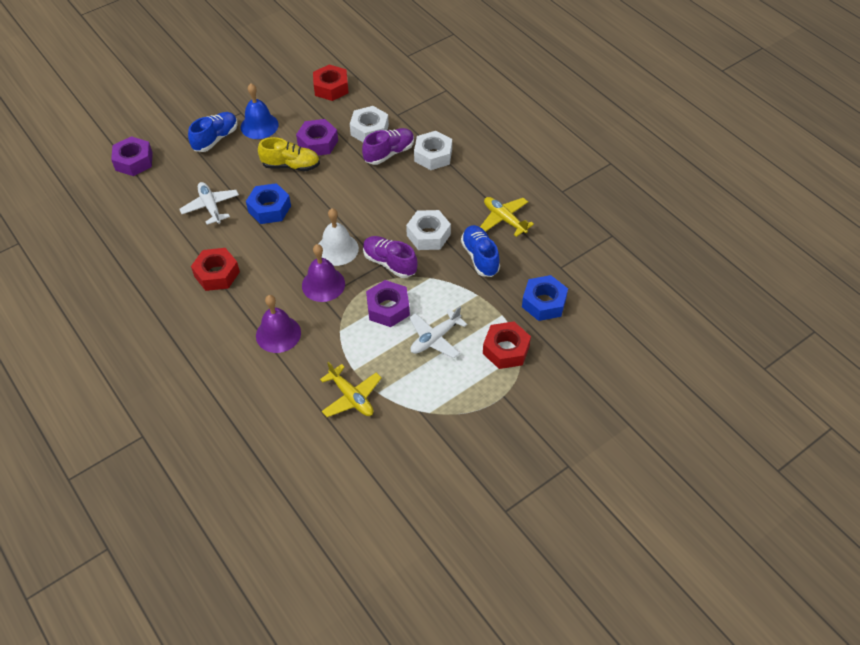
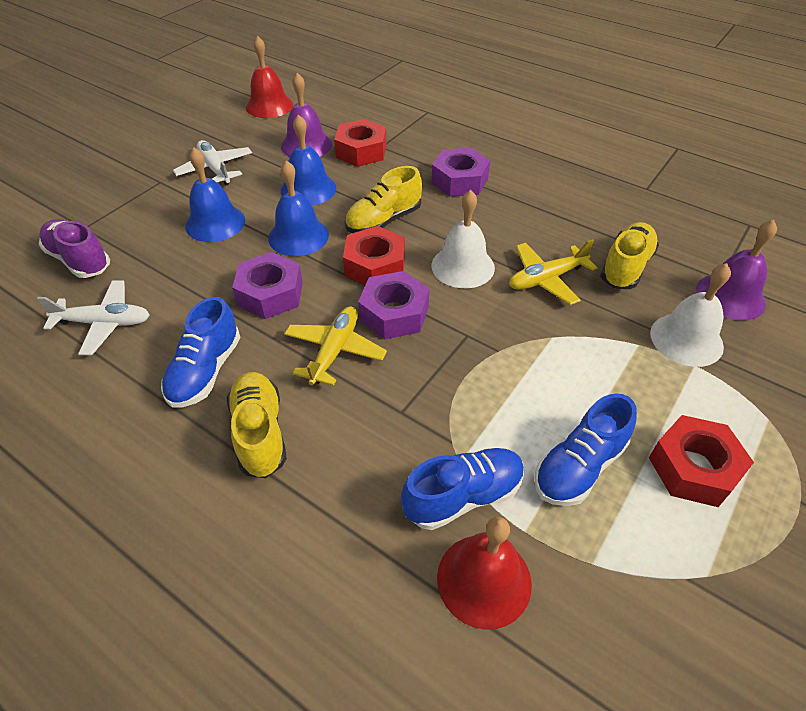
blue bell: [241,83,279,139] = 1 -> [185,147,245,242] [268,160,329,256] [281,115,336,206] = 3
blue nut: [246,183,291,224] [522,275,568,321] = 2 -> none = 0
blue shoe: [188,112,238,152] [461,225,500,277] = 2 -> [161,297,241,408] [401,448,525,530] [534,393,637,506] = 3
purple shoe: [362,128,414,165] [363,236,417,278] = 2 -> [38,219,110,278] = 1
red bell: none = 0 -> [246,36,293,118] [437,517,532,630] = 2
white bell: [319,208,359,266] = 1 -> [432,190,495,288] [650,263,731,367] = 2
white nut: [350,106,389,142] [406,210,451,250] [414,131,452,170] = 3 -> none = 0
yellow shoe: [258,137,320,171] = 1 -> [227,372,287,478] [345,166,422,233] [600,222,659,289] = 3

